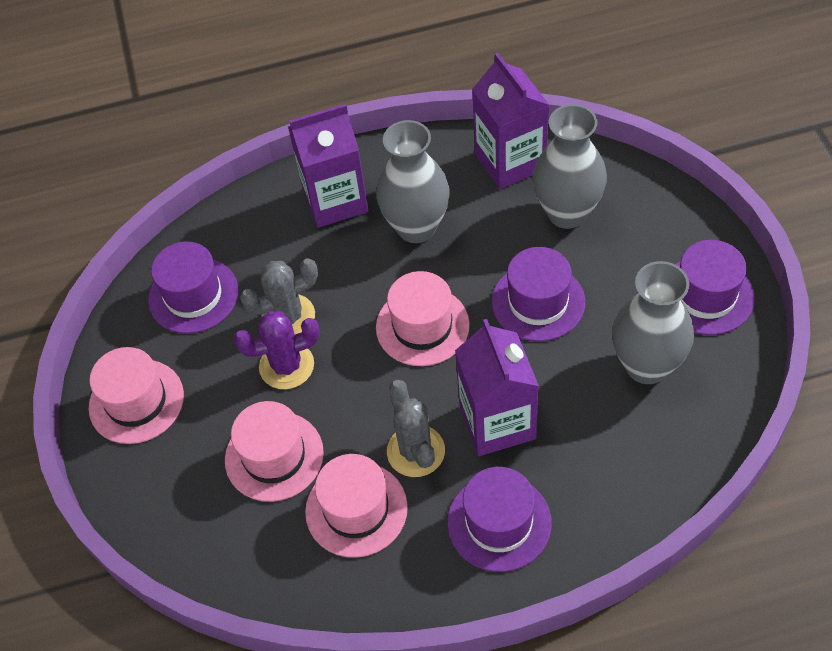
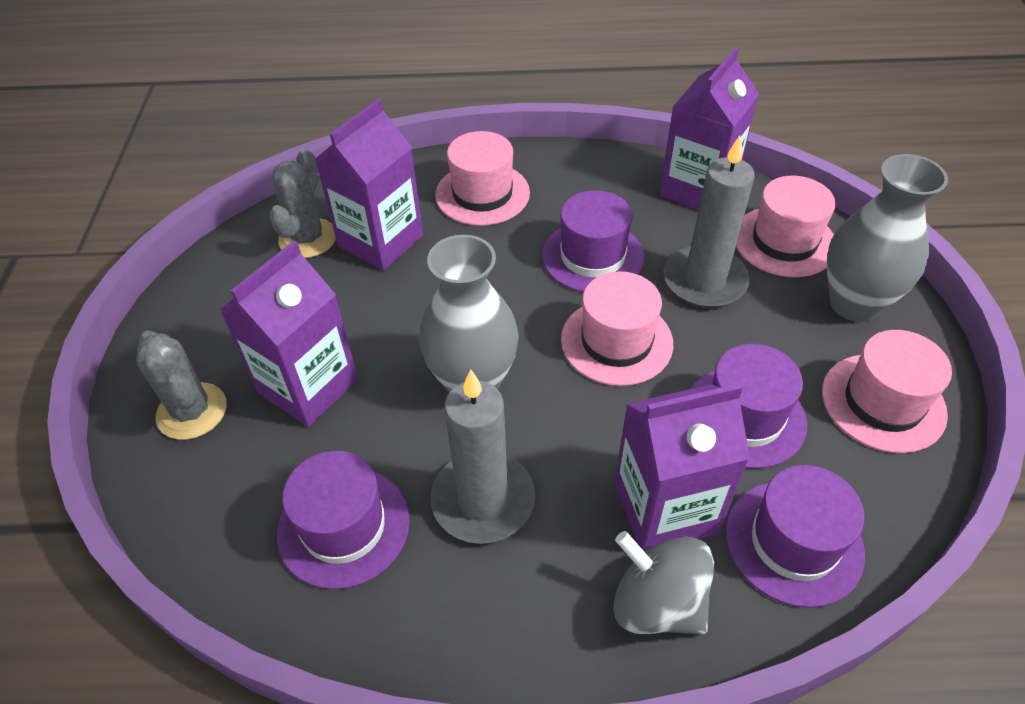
grey candle: none = 0 -> [431,369,535,544] [663,135,755,308] = 2
grey spinning top: none = 0 -> [614,531,714,634] = 1
grey vase: [376,120,450,243] [533,104,607,229] [612,261,694,384] = 3 -> [419,235,519,393] [827,154,948,322] = 2
purple cactus: [234,311,320,389] = 1 -> none = 0
purple carton: [288,104,369,228] [455,319,539,456] [472,53,549,189] = 3 -> [220,241,358,427] [315,98,423,271] [615,383,750,552] [659,47,759,210] = 4

